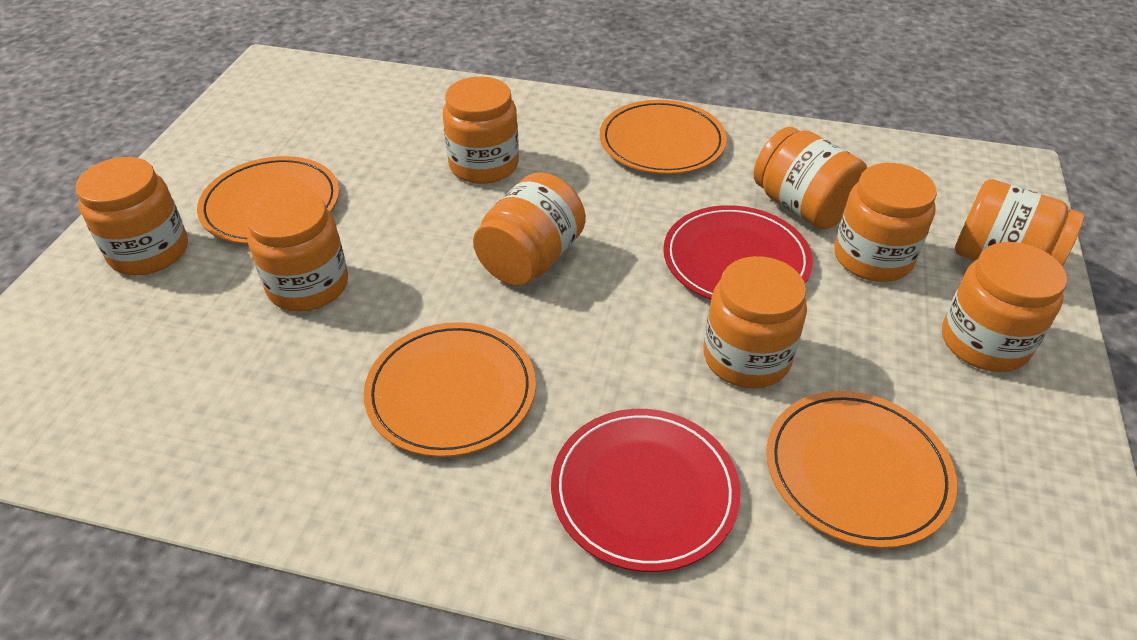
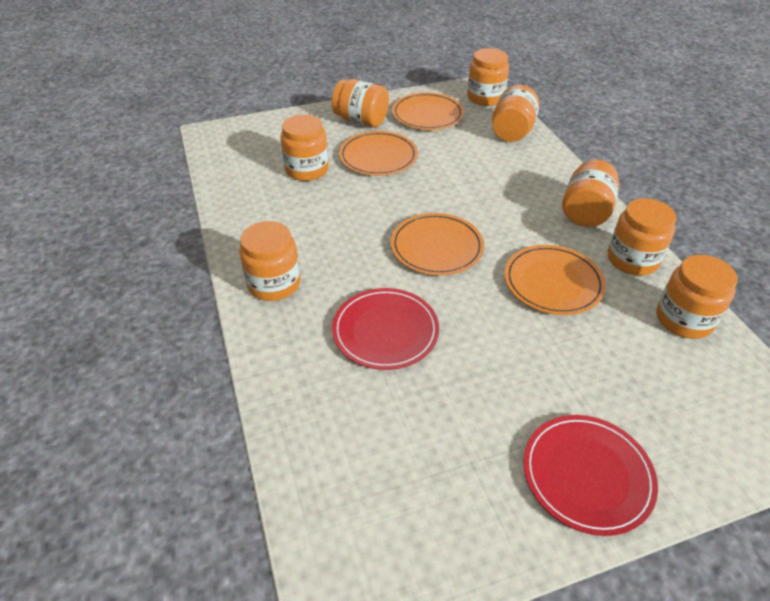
orange jar: [75,157,188,275] [246,189,348,311] [443,76,519,184] [473,172,586,286] [704,256,807,388] [754,127,867,229] [834,163,937,282] [942,242,1067,372] [955,179,1084,267] = 9 -> [239,221,301,301] [281,114,329,181] [332,79,389,127] [467,48,509,106] [492,85,540,142] [562,160,619,227] [608,198,677,275] [656,255,738,339] = 8

